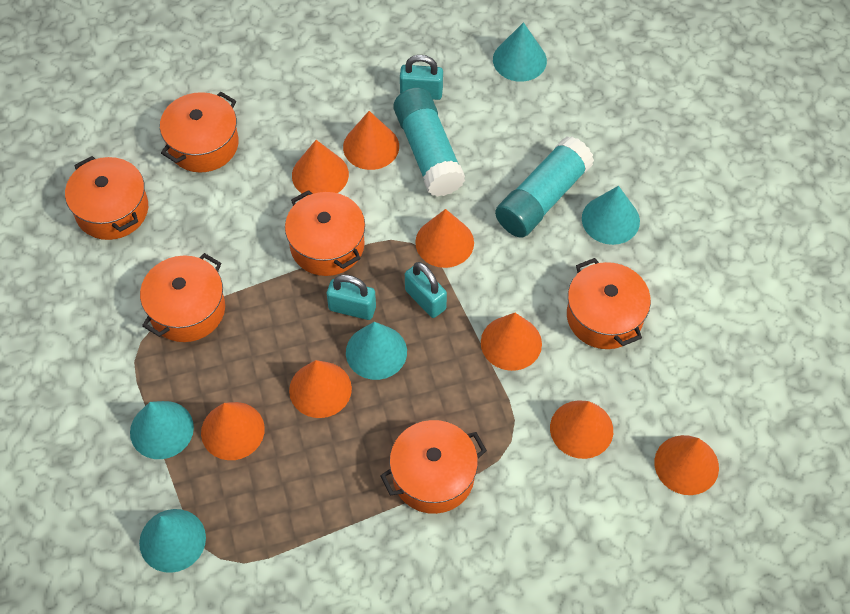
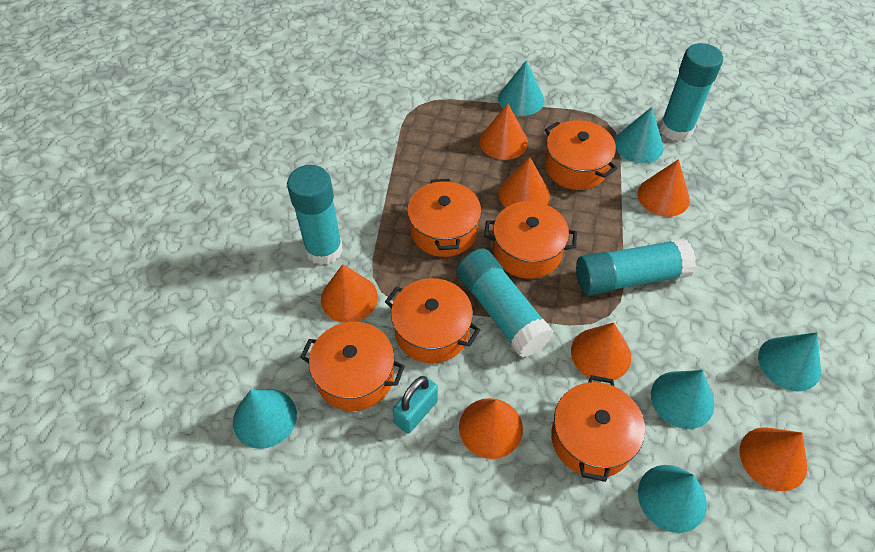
orange cone: [201,402,265,460] [289,360,352,418] [292,140,349,196] [343,111,399,170] [415,209,474,268] [481,313,542,371] [550,400,613,459] [654,435,719,495] = 8 -> [321,264,378,323] [459,398,523,459] [480,104,528,160] [498,157,550,207] [571,323,631,380] [638,159,690,217] [739,427,807,491] = 7
turquoise cone: [130,401,194,459] [139,509,206,573] [346,322,407,380] [493,22,547,82] [582,186,640,245] = 5 -> [233,389,297,449] [498,61,544,116] [615,107,664,163] [638,465,707,533] [651,370,714,429] [758,332,821,392] = 6
turquoise glue stick: [394,88,465,197] [495,136,594,238] = 2 -> [287,165,343,265] [457,249,554,357] [576,238,696,296] [660,43,723,141] = 4
turquoise padlock: [327,274,376,320] [400,55,443,100] [405,262,447,318] = 3 -> [393,376,438,434] = 1

